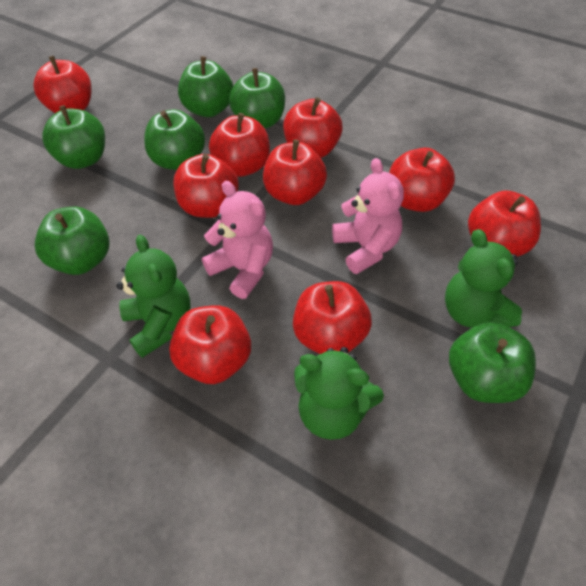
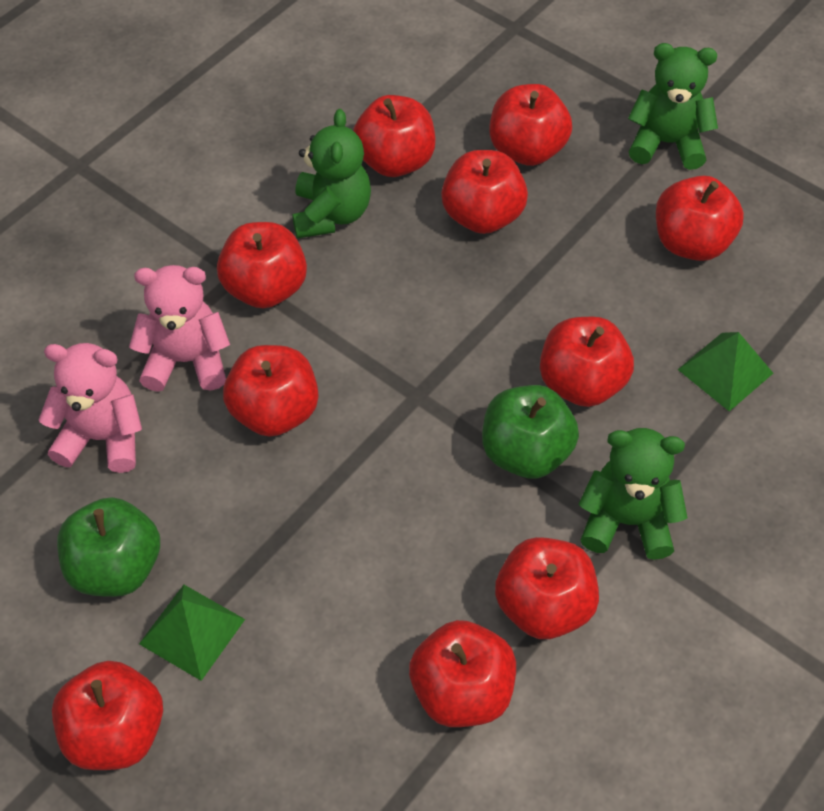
green apple: [35,206,110,275] [42,105,105,169] [144,109,205,170] [178,56,233,117] [229,68,285,129] [449,322,536,403] = 6 -> [57,497,160,597] [482,385,579,479] = 2
green pyramid: none = 0 -> [139,585,245,681] [678,332,773,411] = 2
red apple: [34,56,92,113] [169,305,251,384] [173,154,239,218] [209,113,270,177] [263,139,327,205] [283,97,343,158] [293,281,372,354] [389,148,455,212] [468,190,541,257] = 9 -> [52,661,163,770] [217,222,307,309] [223,345,318,437] [353,95,435,177] [409,620,516,727] [441,150,528,234] [490,84,572,166] [495,537,599,639] [540,317,634,407] [656,175,744,261] = 10

